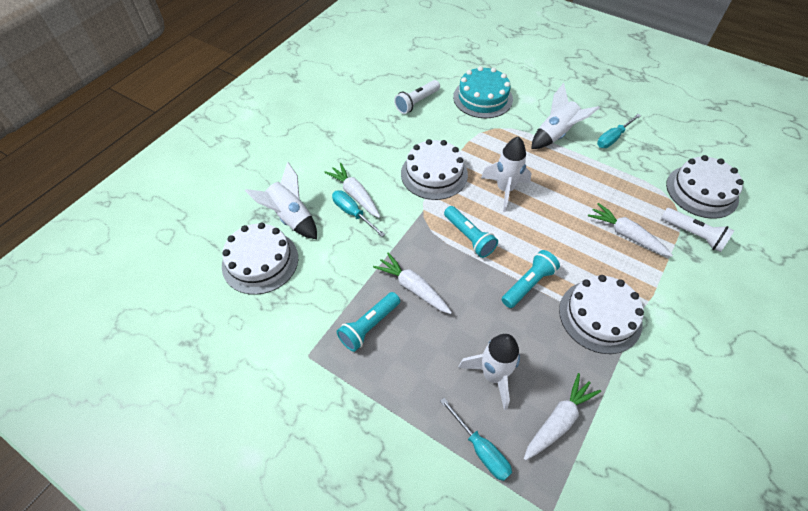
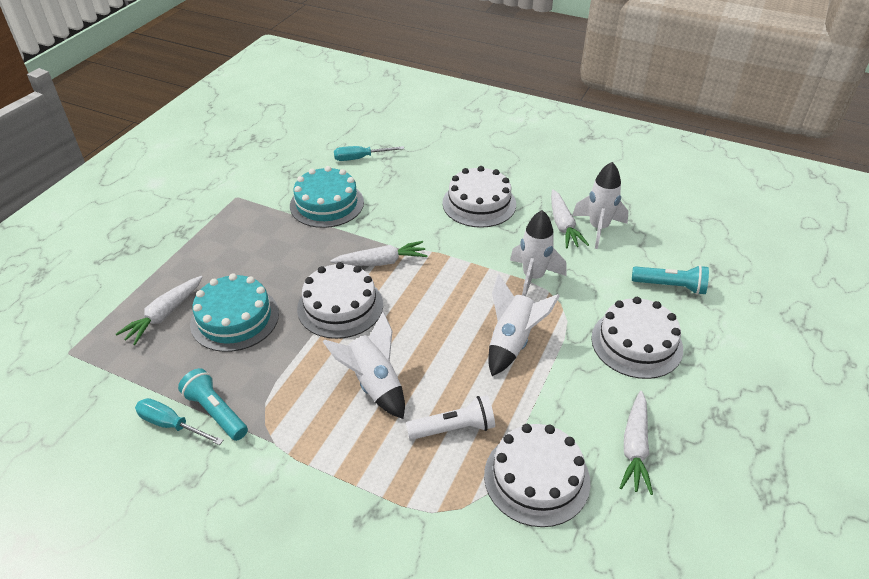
turquoise cake: [453,66,513,118] = 1 -> [190,274,279,352] [290,166,364,228] = 2
turquoise flashlight: [337,292,400,352] [444,206,498,258] [502,250,560,308] = 3 -> [178,368,248,441] [632,265,709,295] = 2
turquoise screwdriver: [332,190,385,237] [440,398,512,481] [597,114,641,148] = 3 -> [135,398,224,445] [334,146,404,161] = 2
white flashlight: [394,80,440,114] [661,208,735,252] = 2 -> [406,395,495,440] = 1

